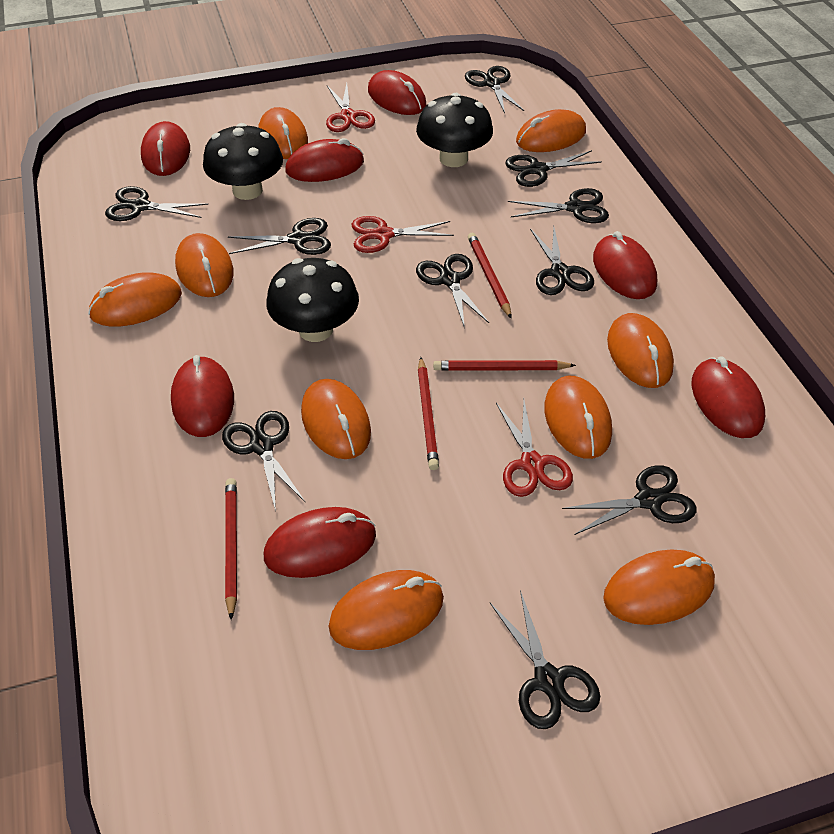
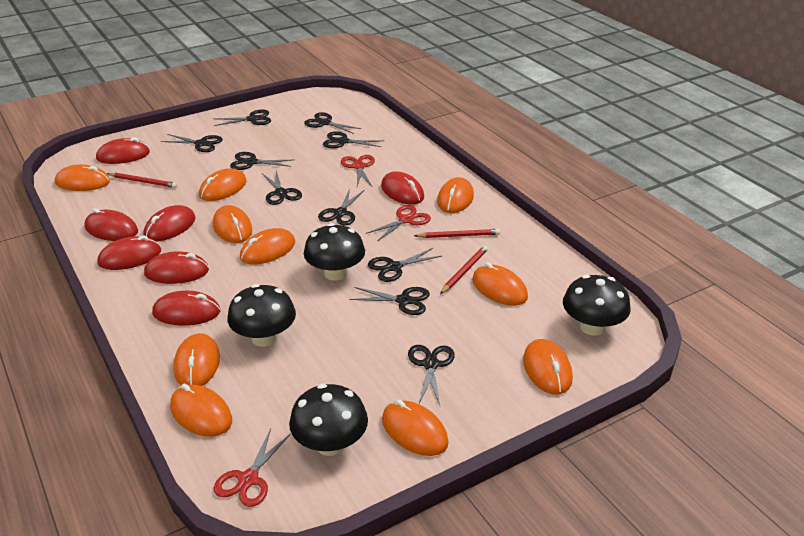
black mushroom: [203,123,283,200] [266,258,359,342] [416,93,493,167] = 3 -> [227,284,296,347] [289,384,368,456] [304,223,365,281] [563,275,631,336] = 4
orange mouse: [88,272,182,327] [175,233,234,297] [258,107,308,159] [301,379,371,459] [329,570,444,650] [516,109,586,152] [544,376,612,459] [603,549,715,625] [607,313,674,388] = 9 -> [55,164,110,191] [170,383,232,437] [173,333,220,386] [199,168,247,201] [213,205,252,243] [240,228,295,265] [382,400,449,456] [437,177,474,213] [472,262,528,306] [523,339,573,395] = 10
red pencil: [225,478,237,620] [418,357,439,470] [433,360,576,371] [468,233,512,319] = 4 -> [107,173,177,188] [414,229,500,238] [440,246,488,294] = 3

